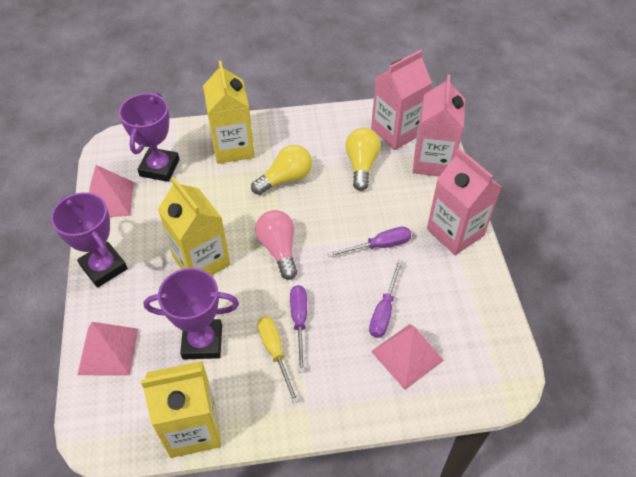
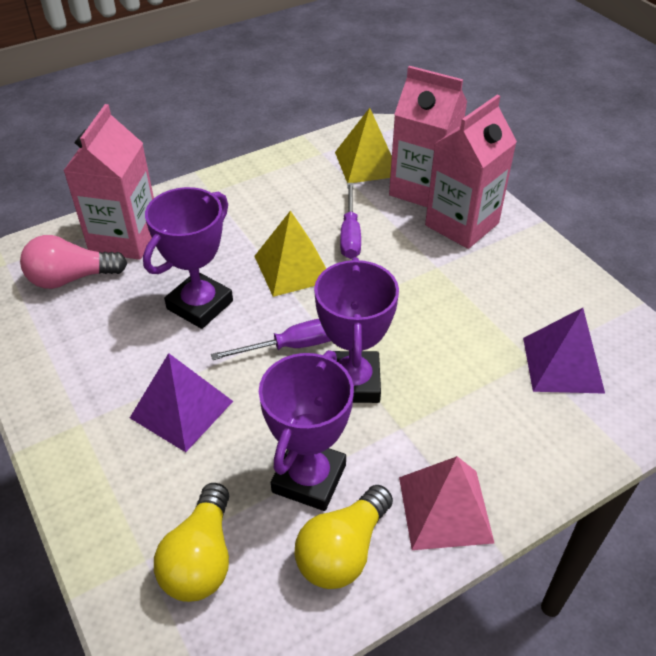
pink pyramid: [77,322,138,375] [89,165,134,217] [371,324,444,390] = 3 -> [399,456,494,550] = 1
purple pyramid: none = 0 -> [130,353,233,452] [523,308,605,394] = 2
purple screwdriver: [290,285,307,372] [327,227,411,257] [369,260,403,338] = 3 -> [211,319,331,360] [340,183,361,259] = 2
yellow carton: [141,361,221,458] [158,177,230,276] [203,61,255,164] = 3 -> none = 0
yellow pyramid: none = 0 -> [254,210,326,297] [335,108,392,183] = 2
yellow screwdriver: [257,316,299,404] = 1 -> none = 0

